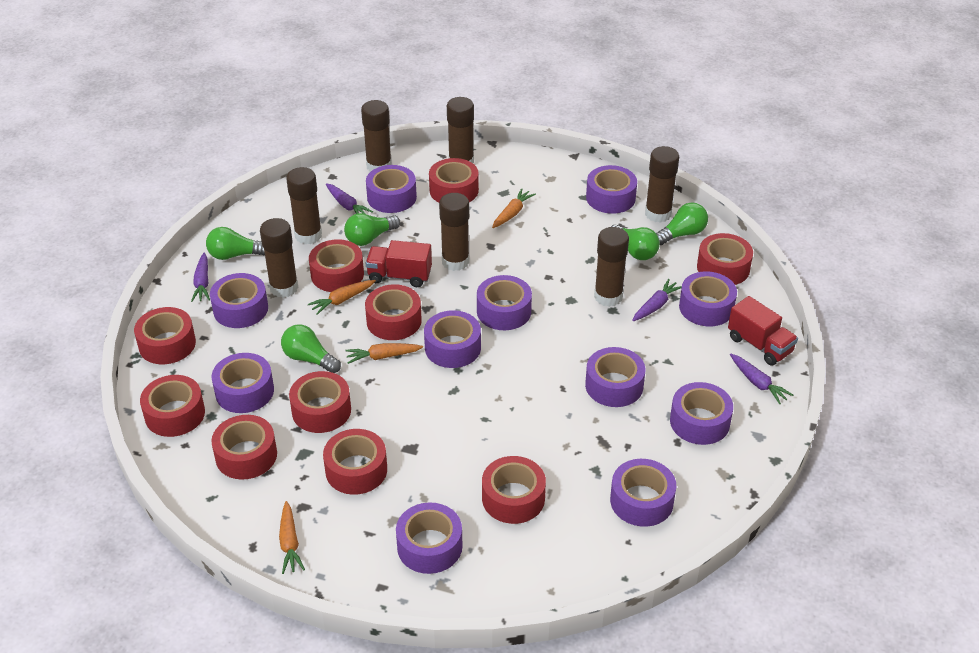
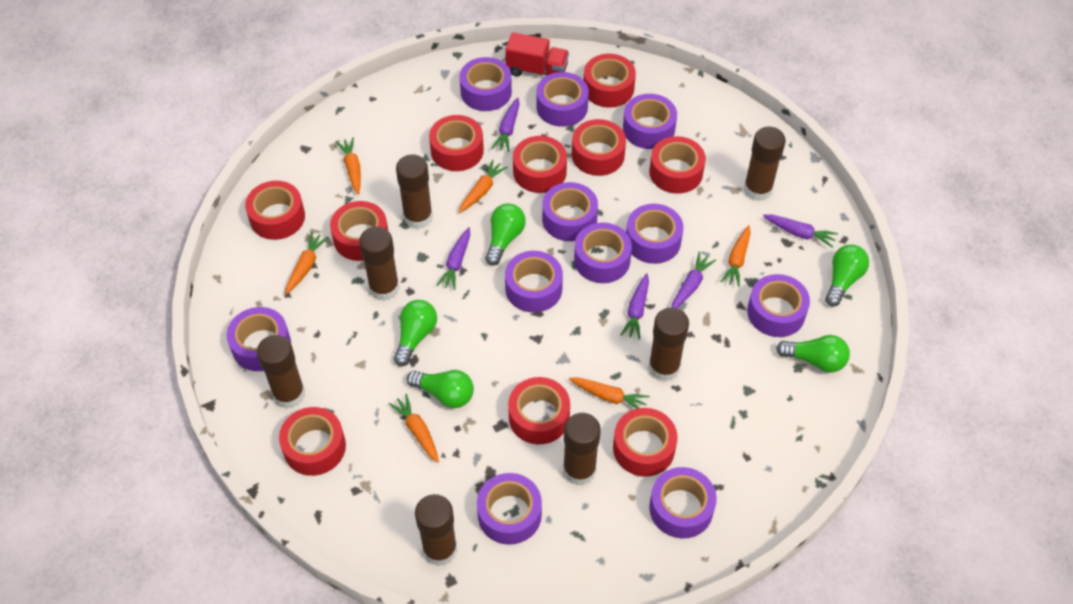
orange carrot: [279,501,305,574] [308,280,376,315] [345,343,423,364] [492,188,536,228] = 4 -> [285,232,329,294] [336,137,361,195] [389,394,439,463] [459,160,508,213] [569,377,650,409] [720,225,751,287] = 6
purple carrot: [191,253,210,302] [326,183,373,214] [632,279,682,321] [730,354,793,404] = 4 -> [436,227,470,290] [491,98,520,152] [621,273,649,340] [672,252,716,308] [763,214,838,247] = 5
red truck: [366,240,432,287] [728,296,798,366] = 2 -> [505,32,569,76] = 1

